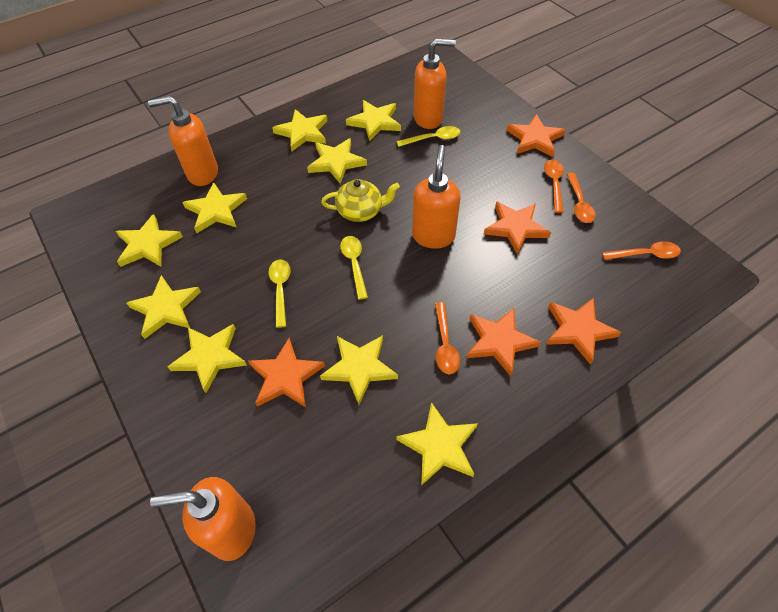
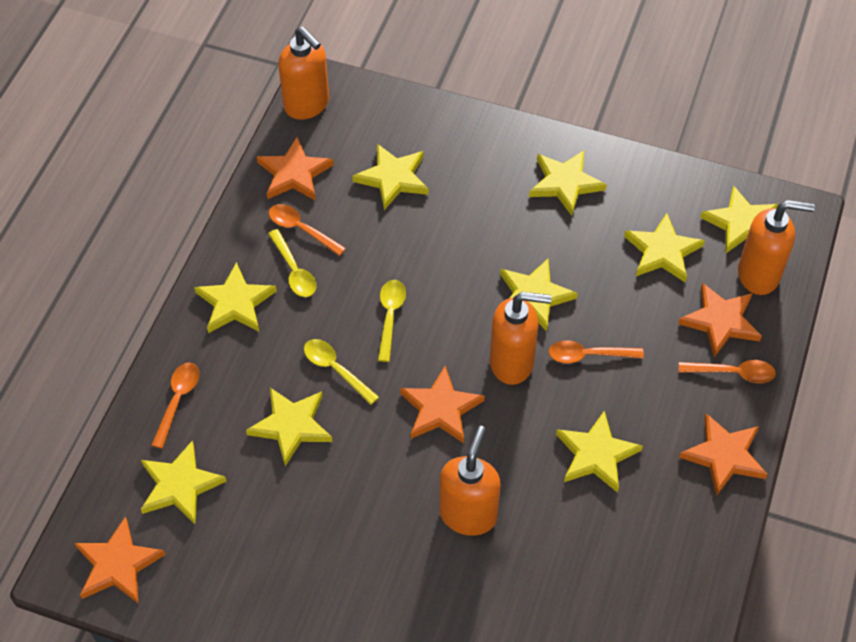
yellow teapot: [321,179,400,222] = 1 -> none = 0

